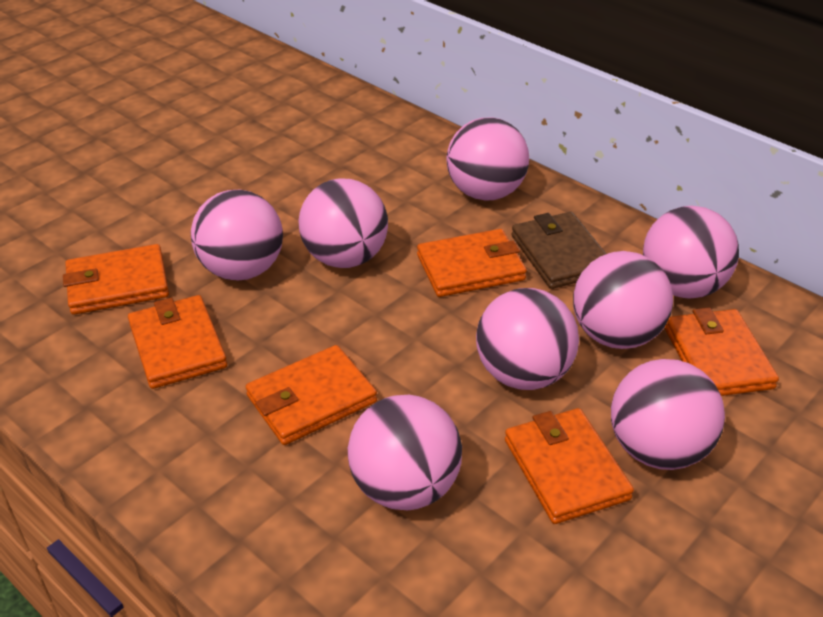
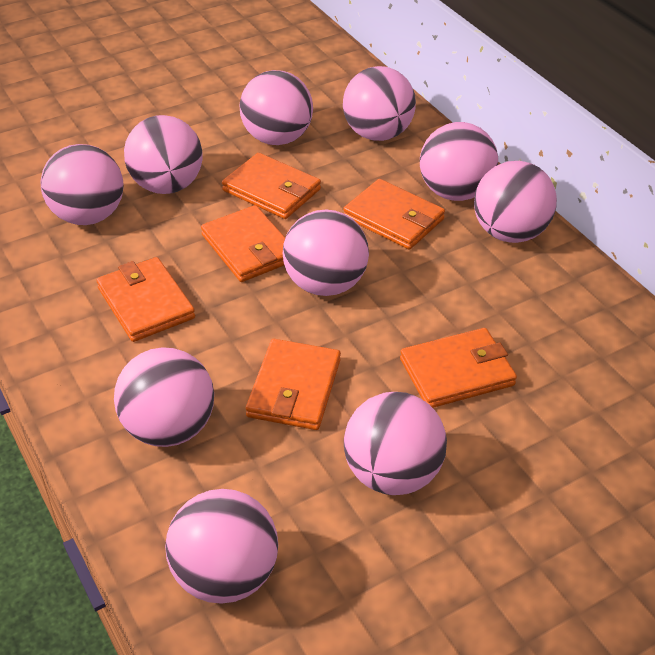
brown wallet: [511,212,606,289] = 1 -> none = 0
pink ball: [191,190,283,280] [298,179,388,268] [348,395,462,510] [447,117,529,201] [476,288,579,390] [573,251,673,349] [611,359,725,470] [643,206,739,299] = 8 -> [41,144,124,225] [114,347,214,447] [124,115,203,194] [165,489,278,604] [239,70,313,145] [283,209,369,296] [343,66,416,141] [344,392,447,495] [420,122,498,201] [474,161,557,243] = 10

